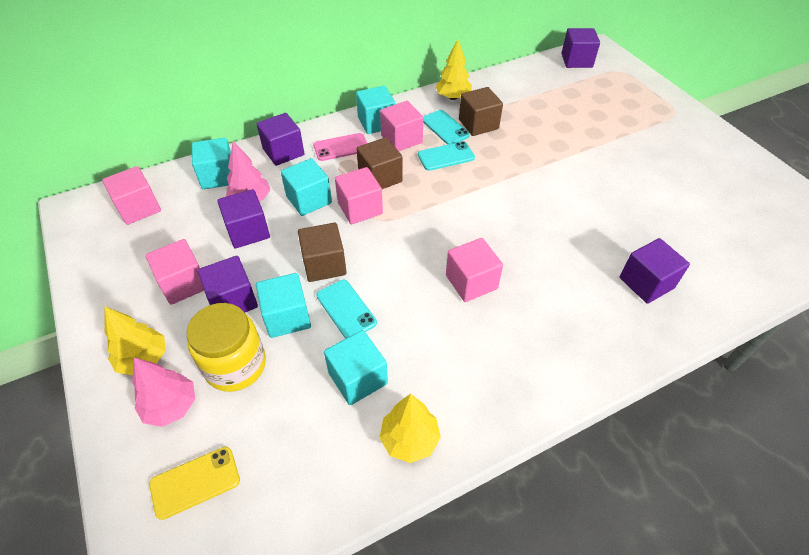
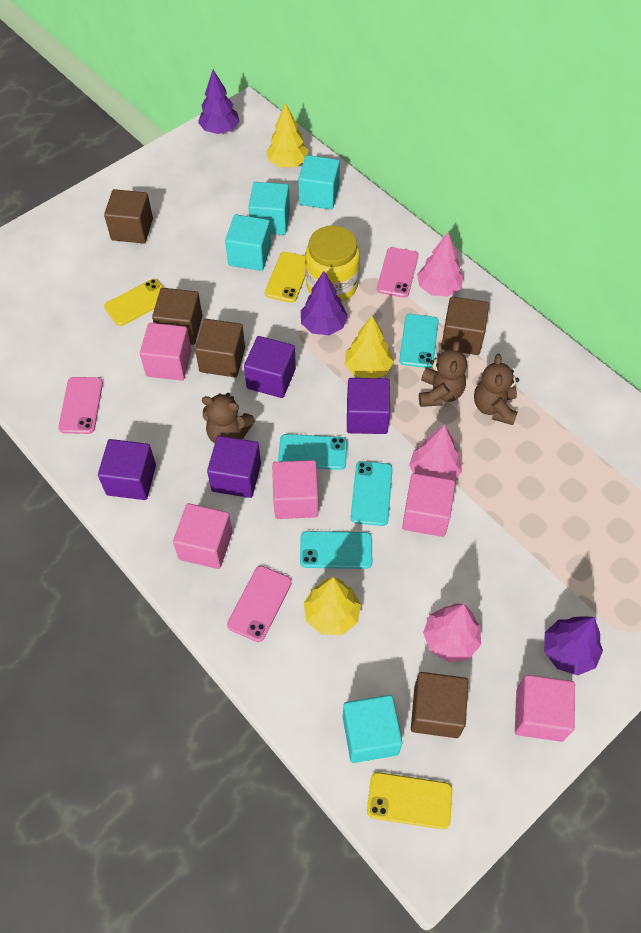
brown cube: [298,223,347,282] [356,137,403,189] [459,87,503,136] = 3 -> [104,189,153,243] [152,288,202,345] [195,319,245,377] [411,672,468,738] [441,297,489,355] = 5
brown teddy bear: none = 0 -> [202,393,255,443] [419,341,467,407] [474,354,519,425] = 3
pink phone: [313,133,367,161] = 1 -> [58,377,103,434] [227,566,292,642] [377,247,419,298] = 3
pink tree: [132,358,195,427] [226,141,270,202] = 2 -> [409,425,462,481] [417,232,464,296] [423,603,481,662] = 3
purple cube: [198,256,258,313] [217,189,270,248] [257,113,304,166] [562,28,600,68] [620,238,690,304] = 5 -> [98,439,156,500] [207,436,261,498] [244,336,296,398] [347,378,390,434] = 4
purple tree: none = 0 -> [198,70,239,134] [301,271,348,335] [544,616,603,675] = 3
turquoise cube: [192,138,231,190] [256,273,311,338] [281,158,332,216] [324,330,388,405] [356,86,396,134] = 5 -> [225,214,271,271] [248,182,290,235] [298,155,340,210] [343,695,402,763] = 4
turquoise phone: [317,280,377,339] [418,141,475,171] [423,110,470,145] = 3 -> [278,434,347,470] [300,531,372,569] [351,461,393,526] [399,314,439,368] = 4
yellow phone: [149,447,240,520] = 1 -> [104,279,164,326] [265,252,306,303] [367,772,453,829] = 3

